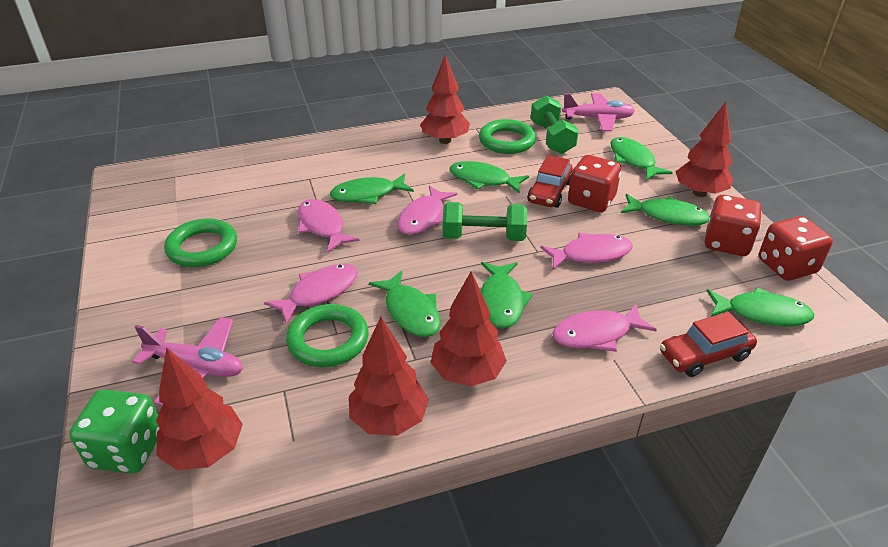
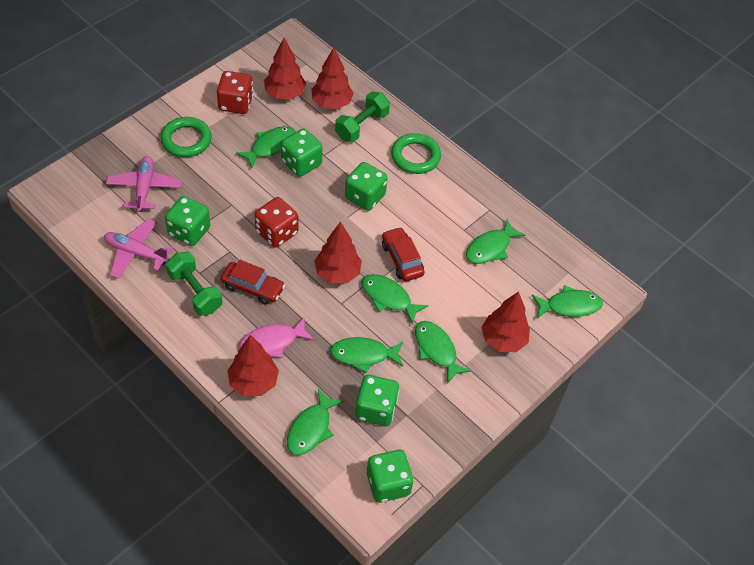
green dice: [69,390,160,474] = 1 -> [165,196,210,246] [281,128,323,177] [345,162,387,211] [355,375,399,426] [367,450,414,503] = 5
green ring: [164,218,237,267] [286,304,369,367] [479,119,536,154] = 3 -> [160,117,211,157] [391,133,441,174] = 2
pink fish: [264,264,358,324] [298,199,359,252] [397,185,458,235] [540,233,633,270] [552,304,657,352] = 5 -> [239,317,314,358] = 1
red dice: [568,155,621,212] [705,195,762,256] [759,216,833,281] = 3 -> [217,71,253,114] [255,197,298,248] = 2

